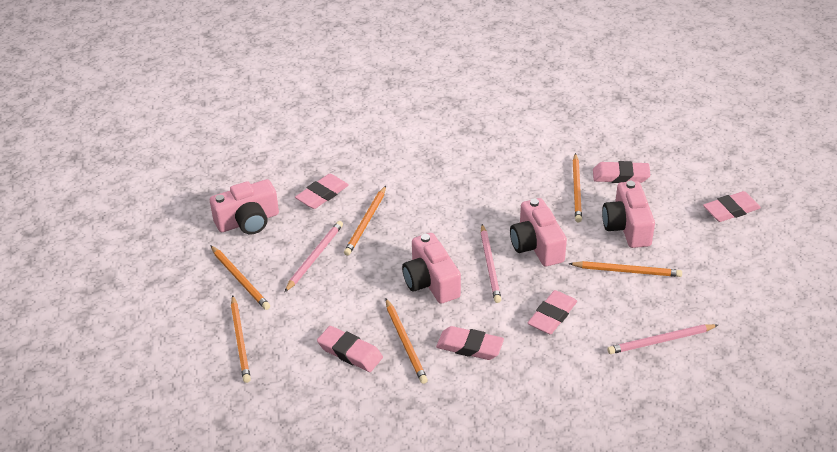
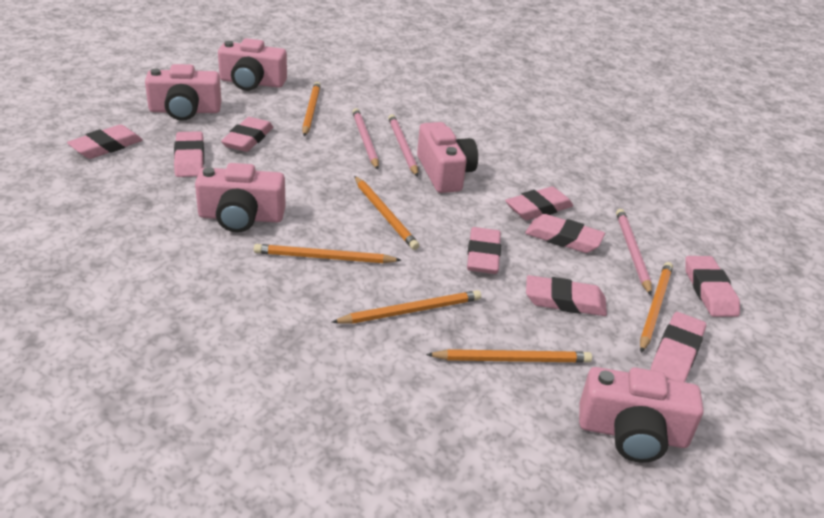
pink camera: [210,179,279,234] [402,233,461,304] [510,198,567,266] [602,181,655,248] = 4 -> [145,64,221,121] [195,163,286,232] [218,38,287,91] [417,122,478,193] [579,367,703,463] = 5
pink eraser: [295,174,349,209] [317,326,383,372] [436,326,504,360] [528,290,577,334] [593,161,651,183] [703,191,761,222] = 6 -> [67,124,143,159] [174,131,204,177] [221,117,273,152] [467,227,501,274] [505,186,573,220] [525,214,605,253] [526,275,607,316] [651,312,706,382] [685,256,740,317] = 9

